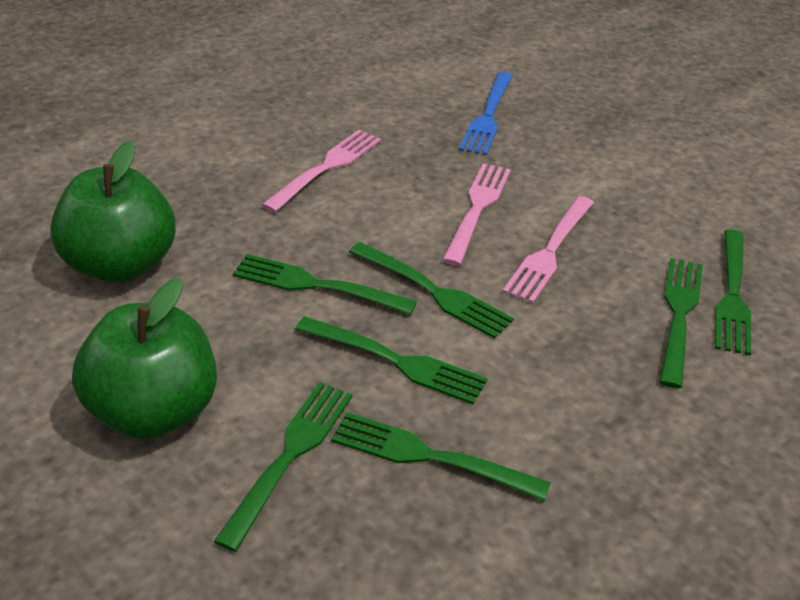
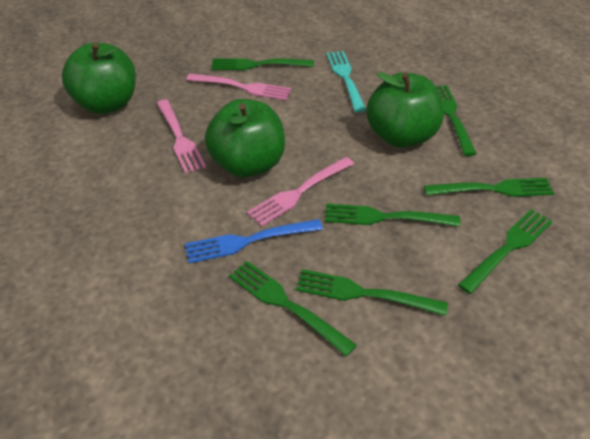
green apple: [50,141,176,283] [72,278,217,439] = 2 -> [62,43,136,114] [205,99,285,177] [366,72,444,148] = 3
turquoise fork: none = 0 -> [326,51,366,112] = 1

